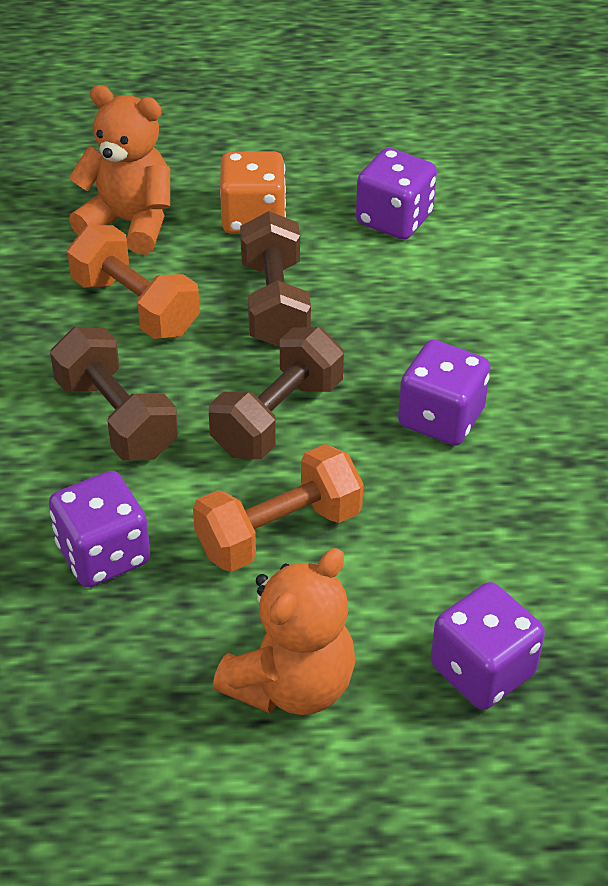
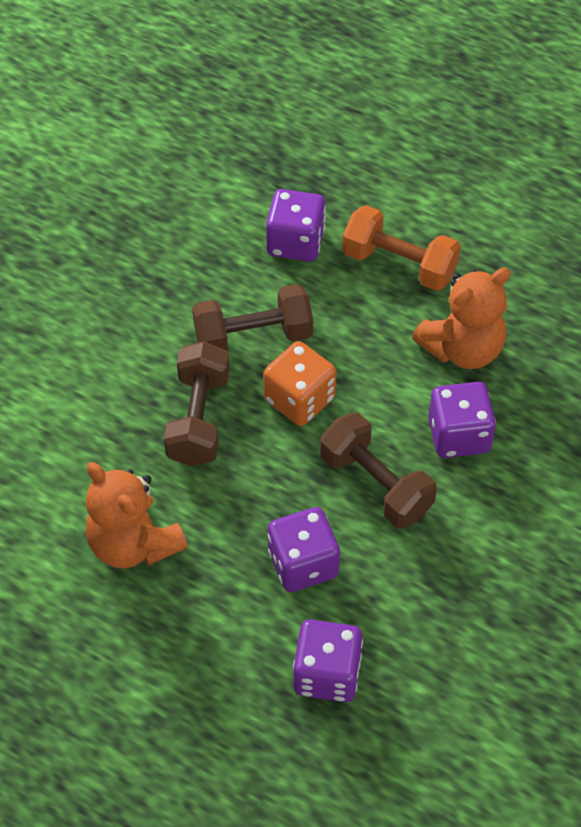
orange dumbbell: [67,225,200,339] [193,444,364,572] = 2 -> [342,205,461,291] = 1

